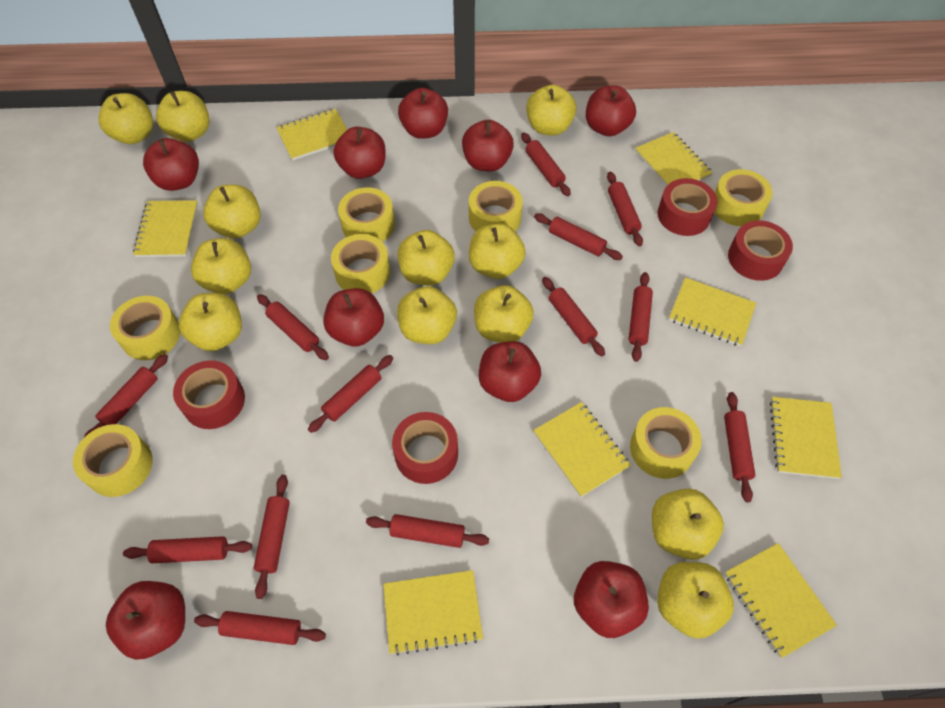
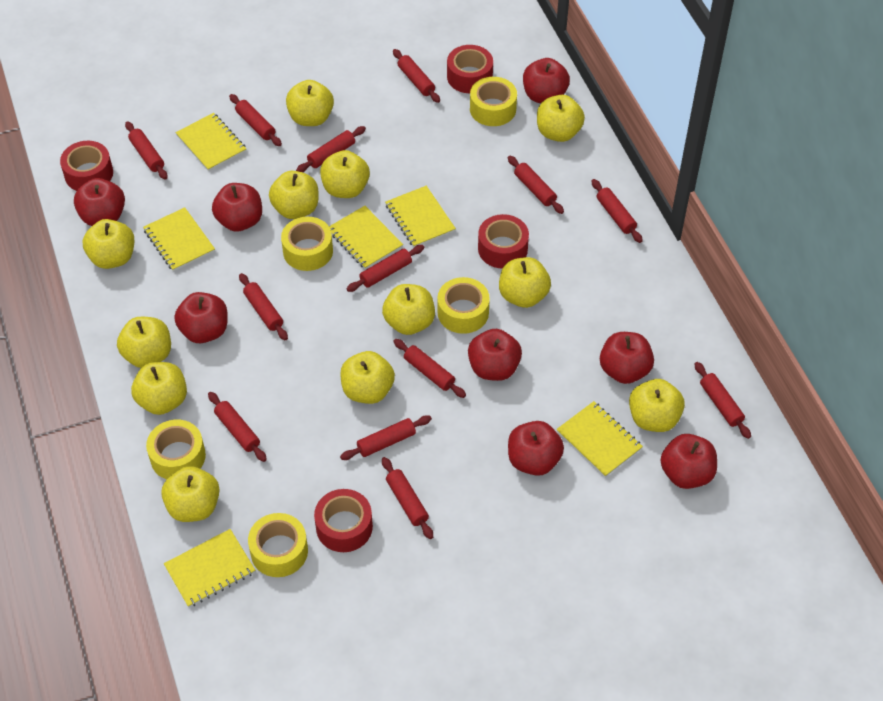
red apple: [106,581,185,660] [143,138,199,191] [323,288,384,346] [333,127,386,179] [398,88,448,139] [462,120,514,171] [479,341,541,402] [574,561,649,638] [586,86,636,136] = 9 -> [74,178,125,226] [174,292,228,343] [212,183,262,232] [468,329,522,381] [508,421,564,476] [523,58,570,103] [600,332,654,384] [660,434,717,489] = 8
yellow notebook: [133,200,198,257] [276,109,347,161] [383,570,483,656] [533,402,631,497] [635,132,713,186] [669,277,756,346] [725,543,837,658] [770,397,842,479] = 8 -> [143,207,215,271] [164,529,255,607] [176,113,246,171] [329,206,403,270] [385,186,456,247] [556,401,643,477] = 6
yellow tape: [73,424,153,497] [110,296,181,360] [331,234,390,293] [338,187,395,242] [469,181,523,232] [630,407,702,479] [714,169,773,226] = 7 -> [146,420,206,479] [248,513,308,577] [281,217,333,271] [437,277,490,334] [470,77,517,126] = 5

